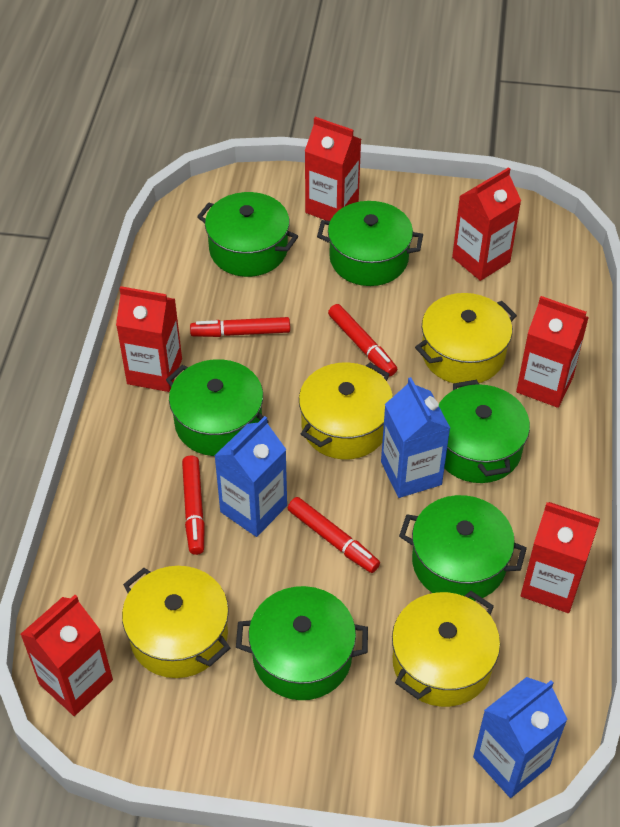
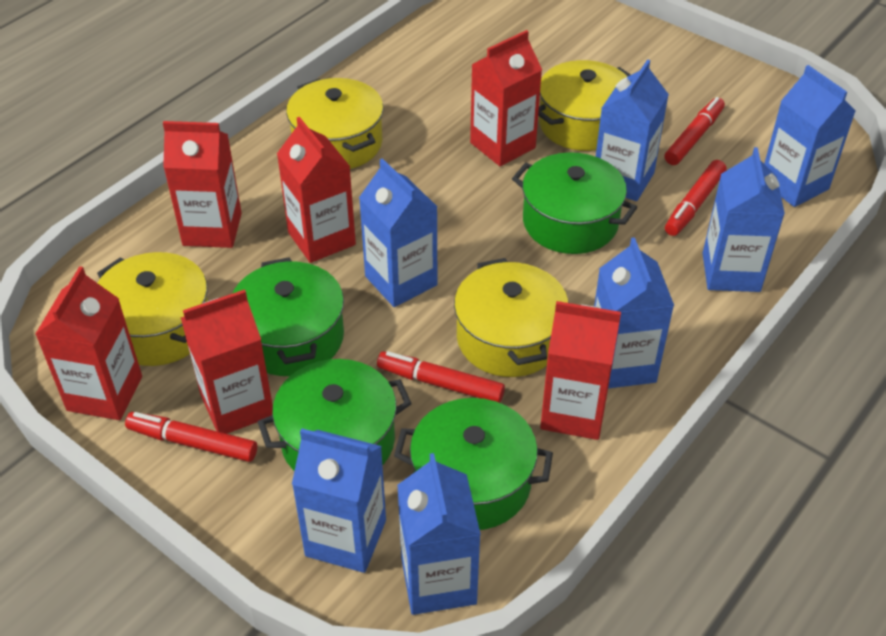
blue carton: [214,416,287,537] [381,377,450,498] [473,677,568,798] = 3 -> [292,428,386,573] [359,158,437,307] [397,453,481,615] [594,237,674,388] [596,59,669,201] [703,147,785,292] [764,65,856,207] = 7
green pot: [166,359,269,456] [197,192,298,277] [236,586,368,700] [317,201,423,286] [399,495,527,601] [439,380,530,483] = 6 -> [232,257,344,376] [258,359,412,471] [394,398,553,530] [512,152,637,254] = 4

